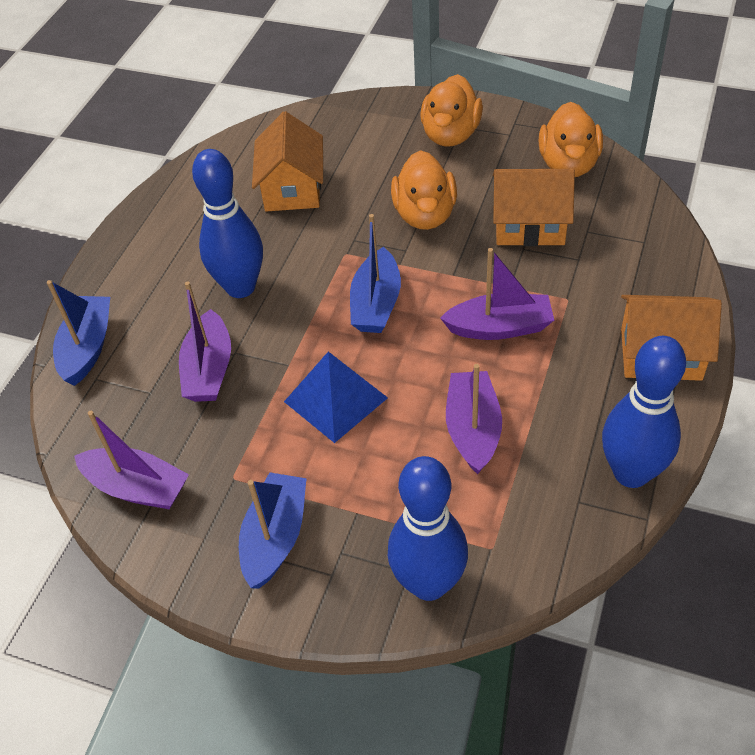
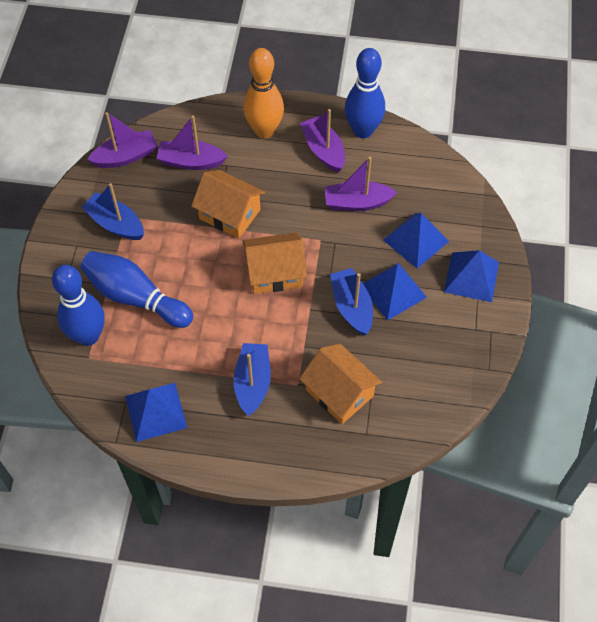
blue pyramid: [284,352,388,443] = 1 -> [125,383,187,442] [363,263,427,321] [383,213,449,269] [444,250,499,302] = 4
orange bowling pin: none = 0 -> [243,48,284,138] = 1
orange duck: [391,150,457,230] [420,74,483,147] [539,102,603,177] = 3 -> none = 0

